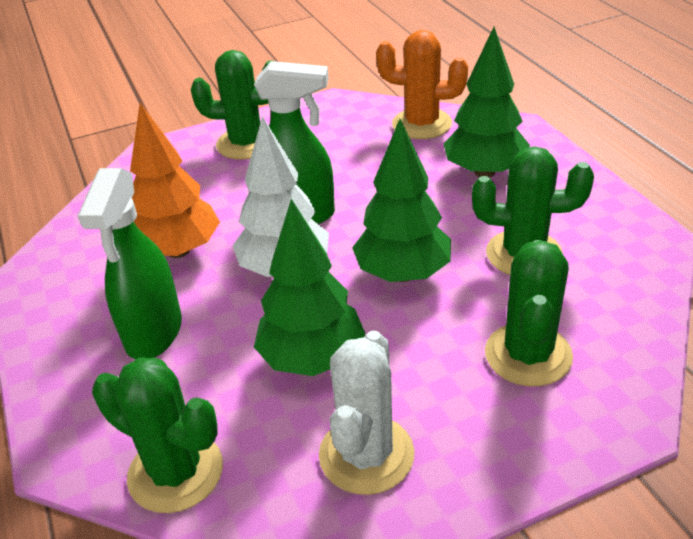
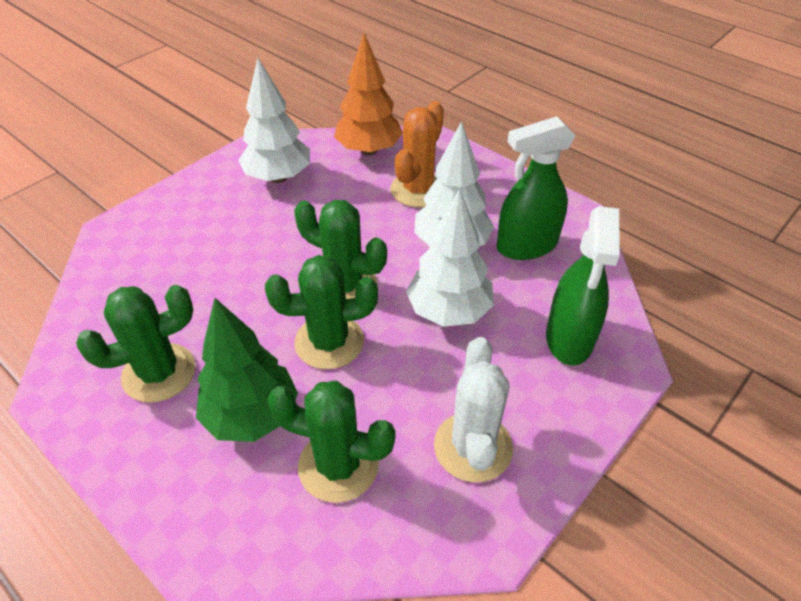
green tree: [254,199,366,376] [352,119,451,282] [443,27,530,178] = 3 -> [196,298,298,442] = 1
white tree: [233,116,329,277] = 1 -> [238,58,310,183] [406,188,494,327] [414,121,494,247] = 3

